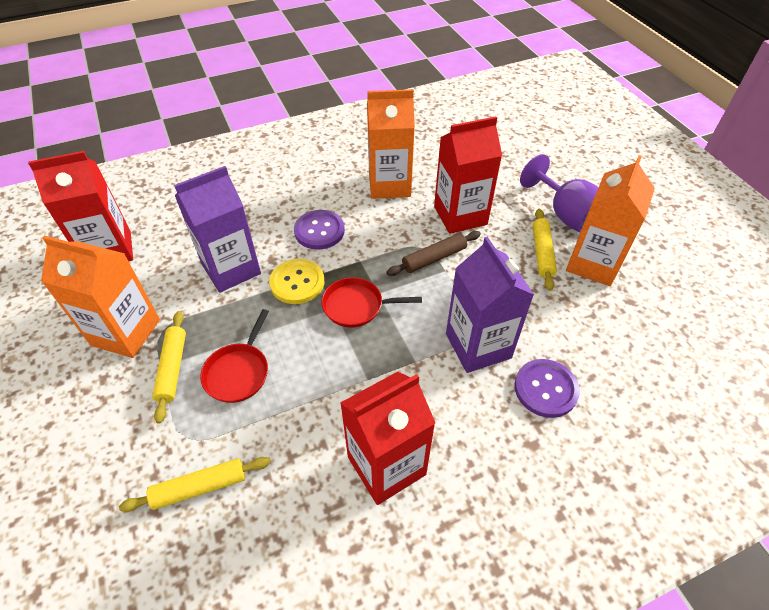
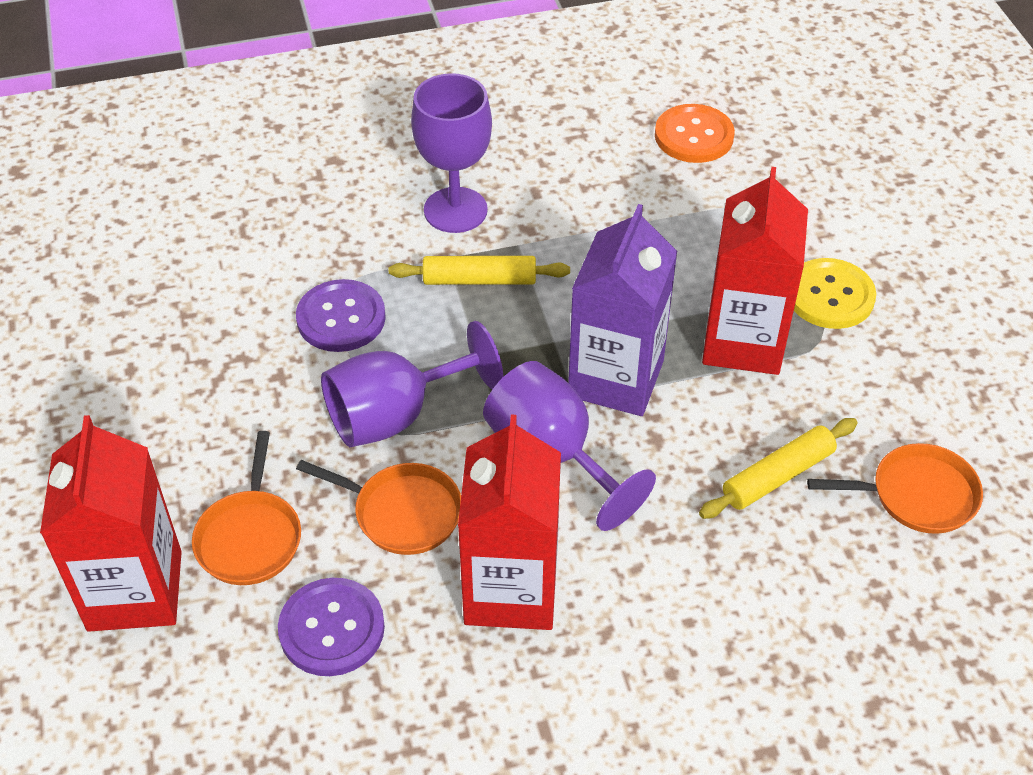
brown rolling pin: [386,231,481,276] = 1 -> none = 0
orange button: none = 0 -> [655,104,735,163] = 1
orange carton: [41,235,160,358] [367,89,415,199] [566,155,655,286] = 3 -> none = 0
orange pan: none = 0 -> [192,431,301,585] [296,460,461,555] [807,443,983,534] = 3
purple carton: [174,166,261,293] [446,236,534,373] = 2 -> [568,204,678,416] = 1
purple goblet: [520,154,598,233] = 1 -> [321,321,503,447] [411,73,492,233] [483,361,656,531] = 3
red pan: [200,309,269,403] [321,277,422,328] = 2 -> none = 0
yellow rolling pin: [119,457,271,512] [152,311,186,424] [533,209,557,291] = 3 -> [389,256,570,285] [699,418,857,519] = 2

